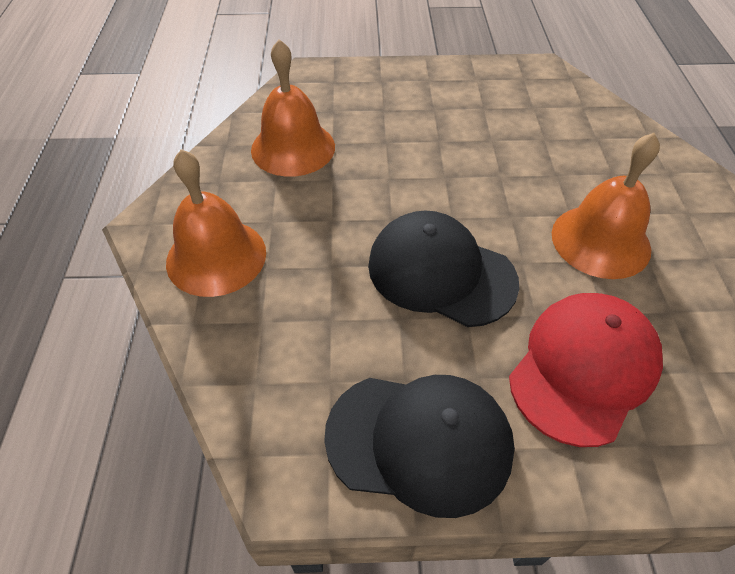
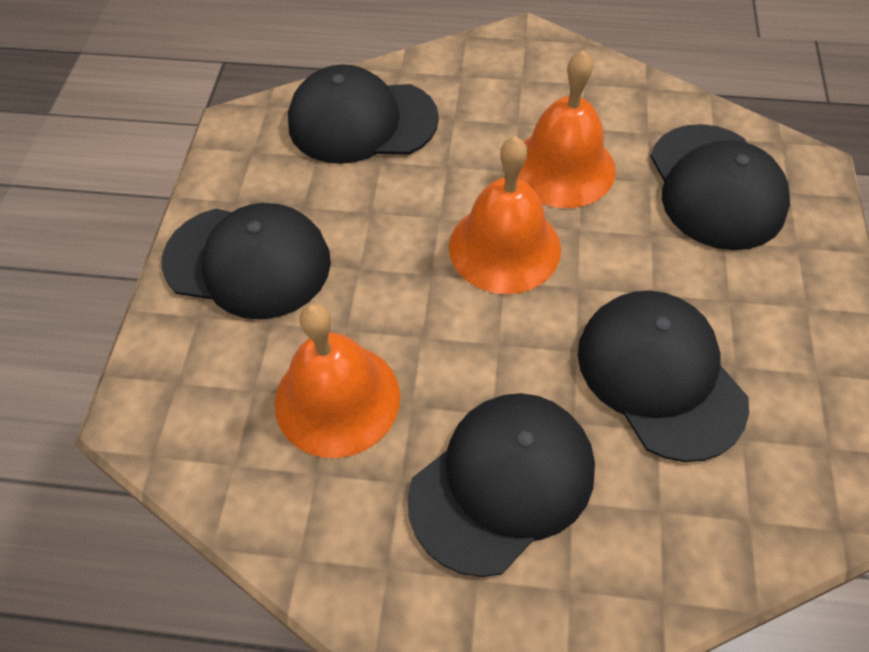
black cap: [324,375,515,518] [368,211,519,327] = 2 -> [162,203,331,320] [288,64,439,164] [407,393,595,577] [578,290,749,462] [650,124,790,250] = 5
red cap: [509,293,663,447] = 1 -> none = 0

